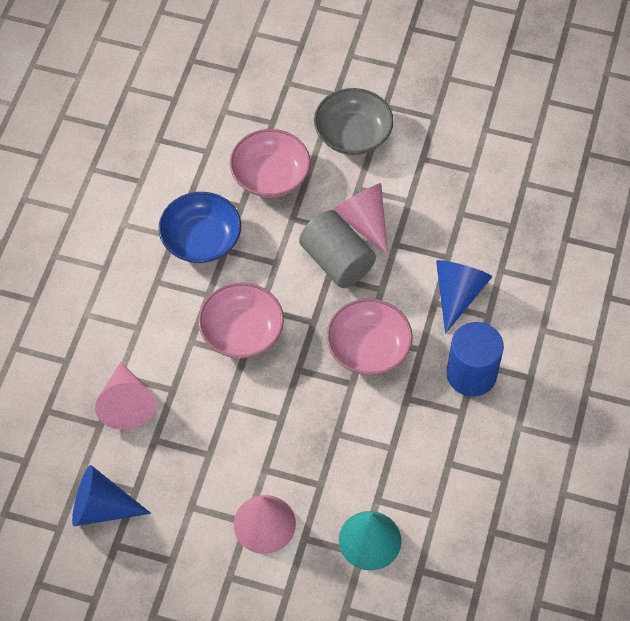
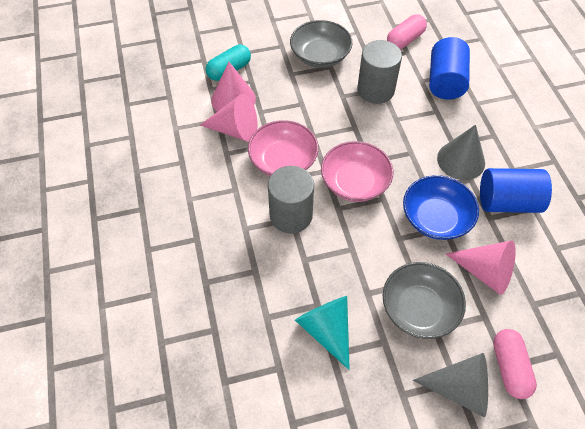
blue cone: [72,465,151,526] [436,260,492,334] = 2 -> none = 0
blue cylinder: [447,322,504,396] = 1 -> [429,37,470,99] [480,168,552,213] = 2
grey bowl: [314,88,394,155] = 1 -> [290,20,352,68] [383,262,466,339] = 2
grey cone: none = 0 -> [413,353,488,417] [437,125,485,180] = 2
grey cylinder: [299,210,376,288] = 1 -> [268,166,314,234] [357,40,402,104] = 2
pink bowl: [198,283,284,358] [230,129,310,198] [327,299,413,375] = 3 -> [248,120,319,176] [321,141,393,202] = 2
pink capsule: none = 0 -> [387,14,427,49] [493,329,537,399] = 2
turquoise capsule: none = 0 -> [206,45,251,81] = 1

